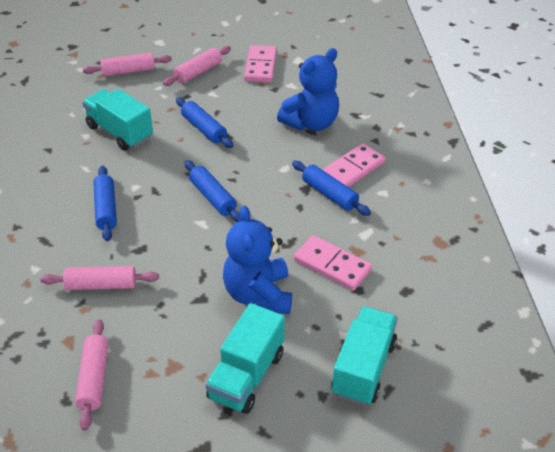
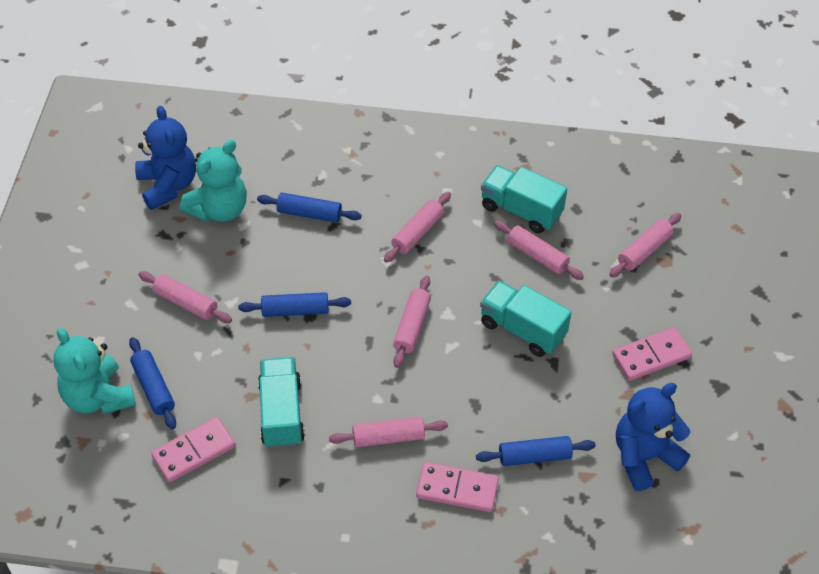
pink rolling pin: [40,266,159,290] [75,319,108,431] [83,53,172,77] [163,46,231,86] = 4 -> [139,271,232,323] [329,417,448,447] [384,192,451,263] [393,275,431,368] [494,221,584,280] [609,213,681,277] = 6
turquoise teddy bear: none = 0 -> [53,328,136,414] [180,140,247,222] = 2

